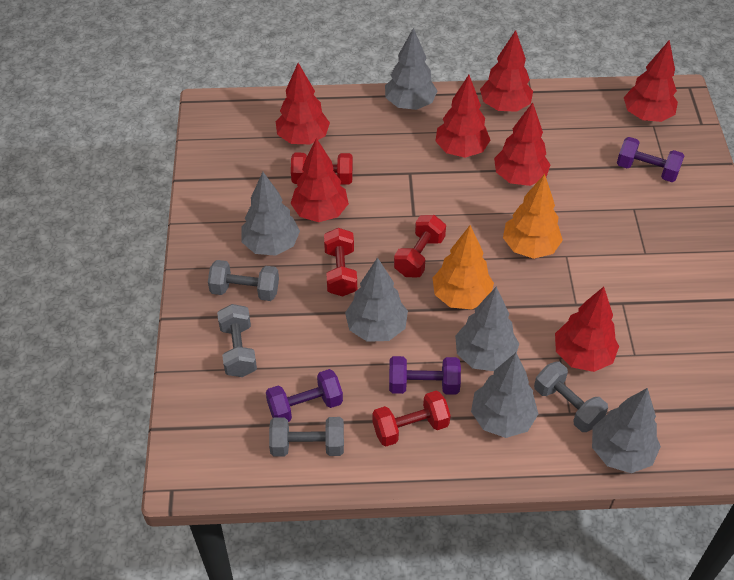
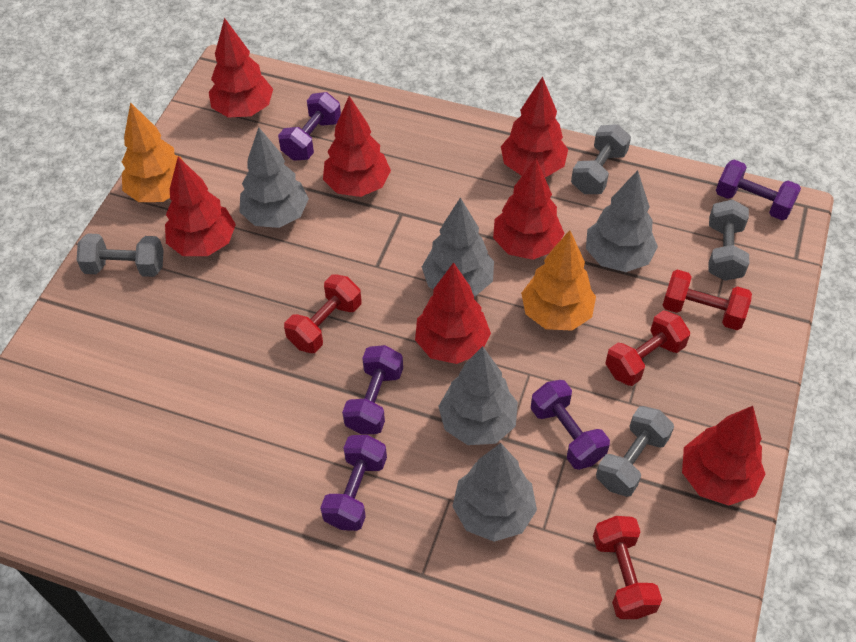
grey tree: [241,172,300,256] [345,257,408,342] [385,28,437,110] [455,287,519,371] [471,353,538,438] [592,388,661,473] = 6 -> [240,127,309,228] [422,197,494,297] [438,346,518,445] [452,443,537,542] [586,170,658,272] = 5
purple dumbbell: [266,369,343,422] [389,356,461,395] [617,137,684,182] = 3 -> [278,92,341,161] [320,435,387,531] [342,345,403,435] [531,380,610,470] [716,160,801,220] = 5

